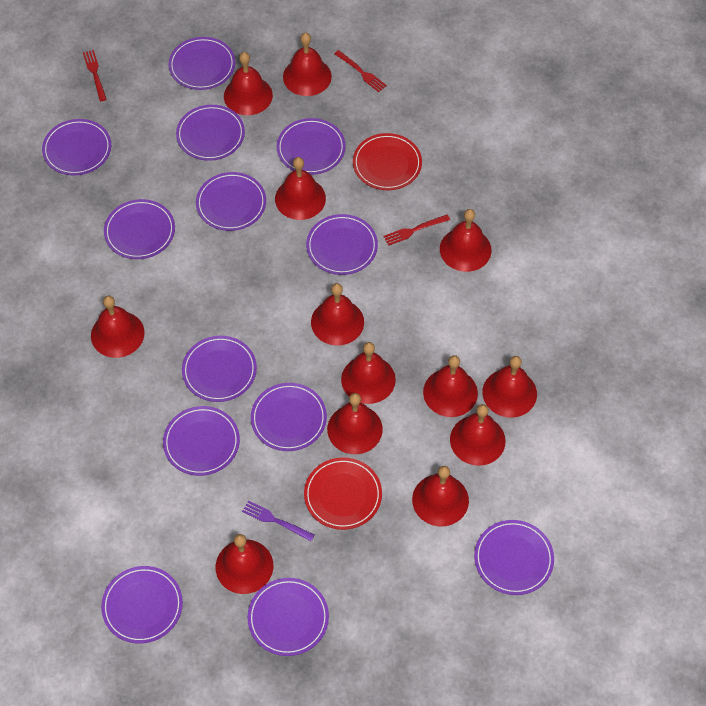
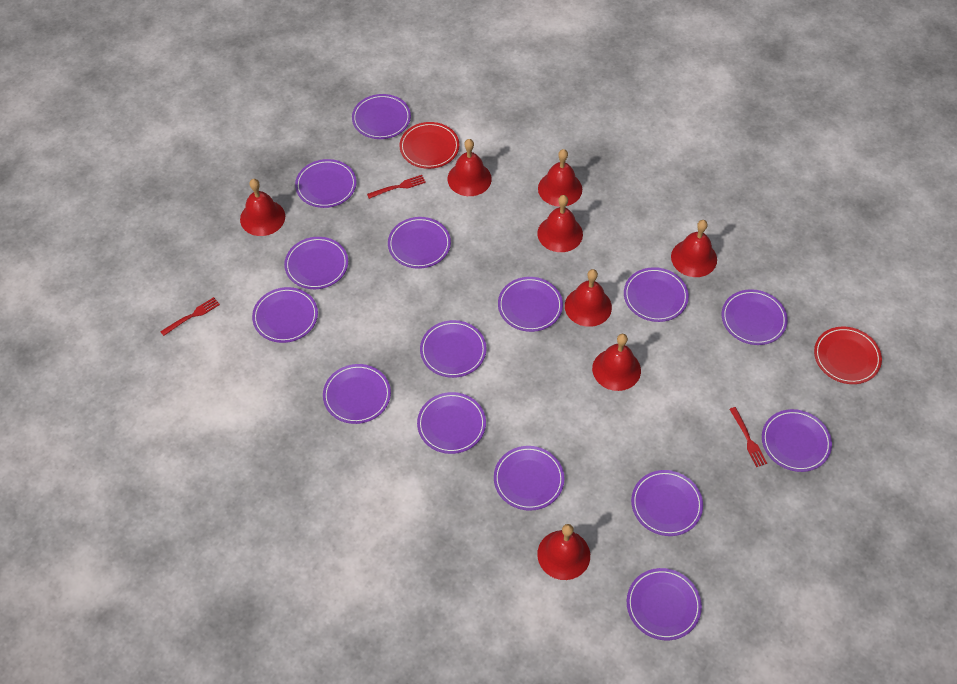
purple fork: [242,500,314,541] = 1 -> none = 0
purple plate: [42,119,111,175] [101,566,183,644] [104,199,175,259] [163,406,240,476] [169,37,235,90] [176,105,245,161] [182,336,257,402] [196,172,266,231] [247,578,329,656] [251,383,327,451] [277,118,346,175] [306,214,378,275] [474,520,554,595] = 13 -> [252,287,318,343] [284,237,348,289] [295,159,357,208] [323,364,391,424] [352,94,411,139] [388,217,451,269] [417,392,486,454] [420,320,487,378] [494,446,564,511] [498,277,563,332] [624,267,689,322] [627,568,702,640] [631,470,703,536] [722,289,788,345] [762,409,832,472] = 15
red bell: [91,296,145,358] [216,534,273,594] [224,52,273,115] [275,157,326,220] [283,33,332,96] [311,283,364,346] [327,393,383,454] [341,342,396,404] [412,466,469,526] [423,355,478,417] [440,209,492,272] [450,404,506,466] [482,356,537,418] = 13 -> [240,179,285,236] [447,139,492,196] [537,195,583,252] [537,524,590,580] [538,149,582,207] [565,269,612,327] [592,334,641,391] [671,220,717,277] = 8

